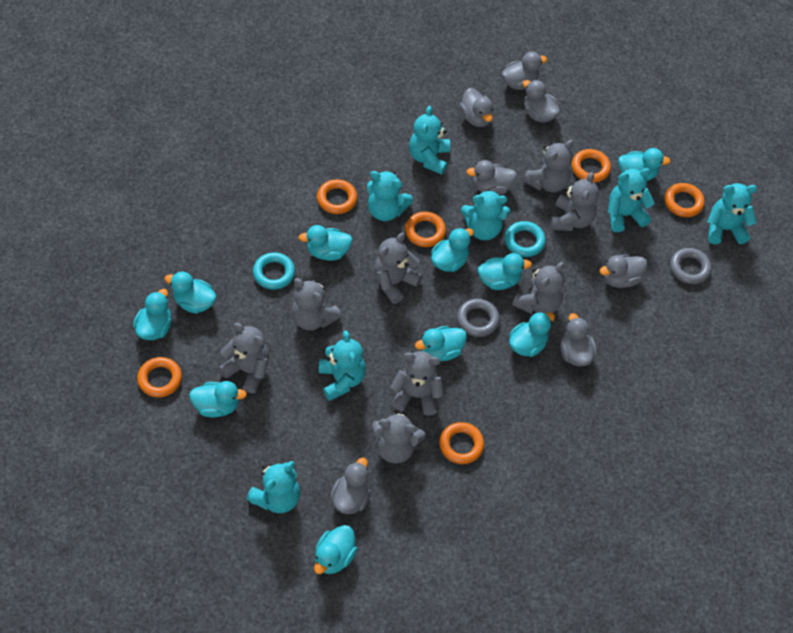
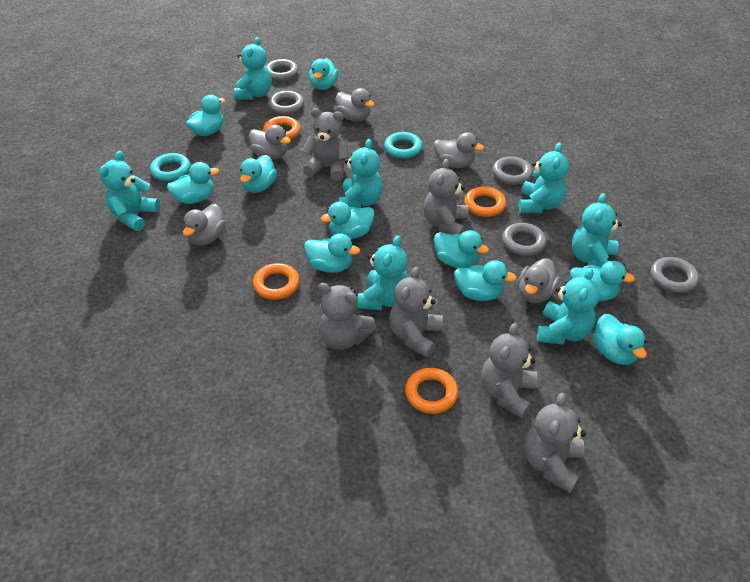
grey duck: [330,457,371,514] [459,88,493,127] [466,160,517,195] [502,52,547,90] [523,80,560,122] [560,313,597,366] [599,254,648,288] = 7 -> [183,204,226,246] [249,125,291,159] [336,88,374,121] [434,132,484,168] [518,258,560,303] = 5
grey ring: [457,299,500,337] [670,248,711,284] = 2 -> [266,59,298,81] [268,91,304,114] [492,156,533,185] [502,223,547,256] [651,257,699,293] = 5
grey teddy bear: [219,323,269,393] [291,278,342,331] [372,411,426,464] [374,233,422,304] [391,351,444,416] [512,262,565,314] [523,140,574,192] [551,172,599,231] = 8 -> [302,108,349,181] [318,283,376,350] [389,267,443,357] [423,159,469,235] [481,323,537,418] [524,393,586,493] = 6
orange ring: [137,357,182,397] [317,179,357,214] [405,211,446,247] [439,422,484,464] [572,149,611,183] [665,183,705,217] = 6 -> [253,263,300,300] [263,116,300,140] [405,368,458,414] [464,187,506,217] = 4

